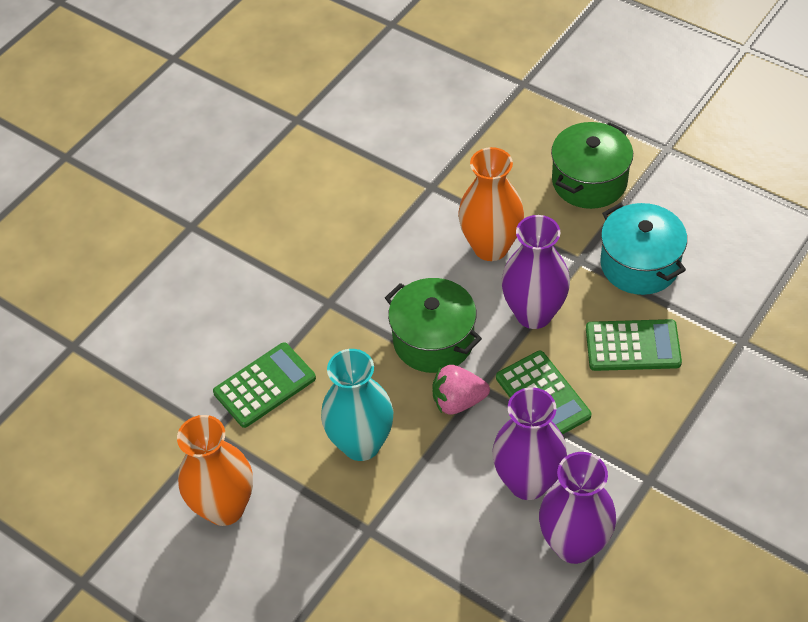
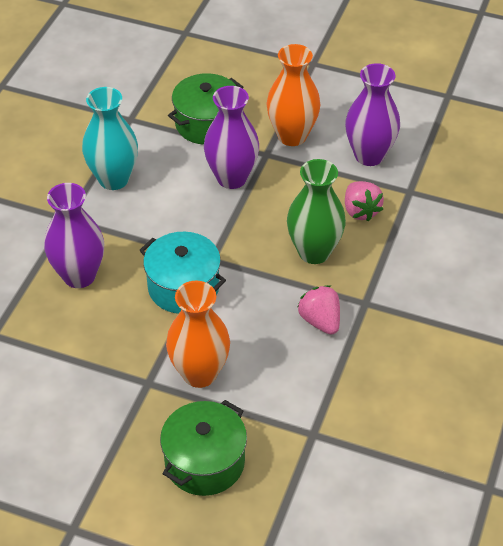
green calculator: [213,342,316,428] [496,351,591,435] [586,319,682,371] = 3 -> none = 0
green vase: none = 0 -> [287,159,346,264] = 1
pink strawberry: [432,365,490,415] = 1 -> [297,285,340,335] [345,181,384,222] = 2

